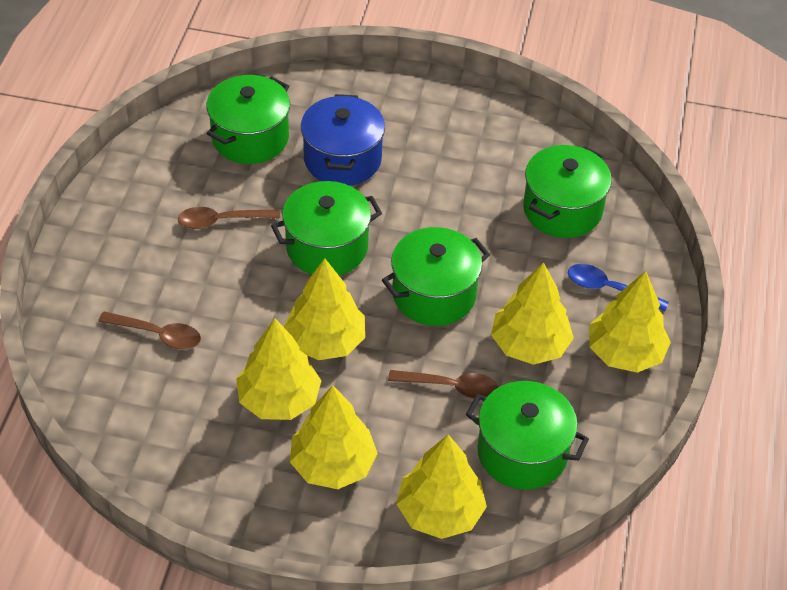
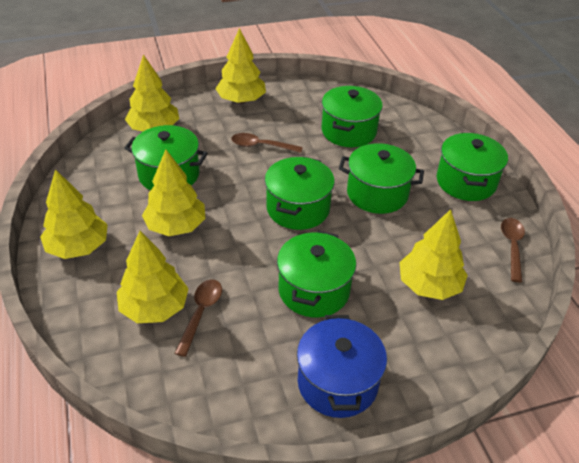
blue spoon: [568,264,669,311] = 1 -> none = 0
green pot: [206,75,290,164] [271,181,382,275] [382,227,490,326] [466,381,589,490] [523,145,612,238] = 5 -> [125,125,208,191] [265,156,335,230] [277,231,356,317] [322,86,383,147] [339,143,424,214] [437,133,508,201] = 6

